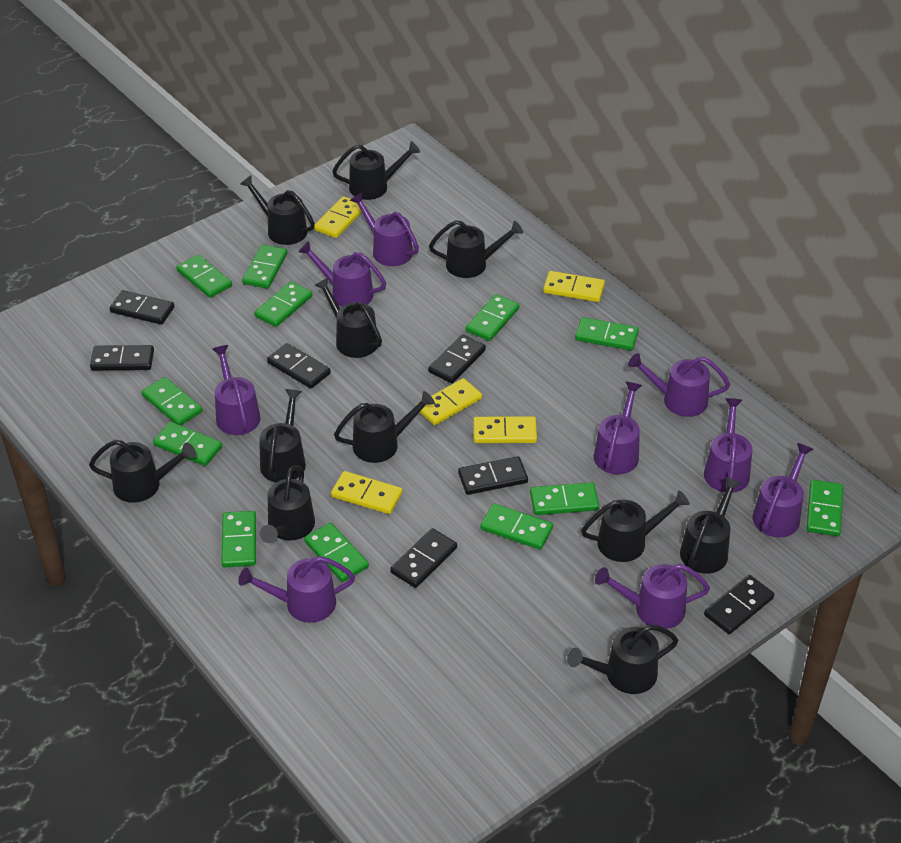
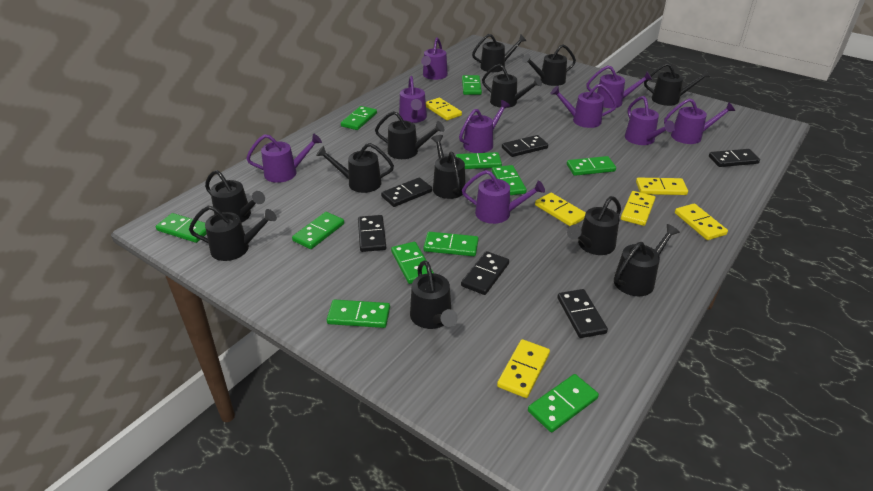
black domino: [90,345,154,370] [110,290,174,325] [267,343,331,389] [390,528,457,588] [428,334,486,383] [458,456,528,495] [704,575,775,634] = 7 -> [358,215,386,252] [381,178,432,207] [461,251,509,295] [502,135,548,157] [557,289,608,338] [709,149,760,167] = 6
black watering can: [89,440,196,503] [240,175,315,245] [259,389,306,482] [260,465,315,543] [314,278,382,358] [332,141,420,200] [334,391,435,463] [429,220,523,278] [567,624,678,694] [581,490,690,562] [680,477,741,574] = 11 -> [189,206,277,261] [205,170,265,223] [316,143,394,193] [375,111,445,159] [410,260,458,329] [431,135,466,199] [472,34,526,72] [482,64,542,108] [522,44,576,86] [567,196,621,255] [614,224,680,296] [644,63,711,106] = 12
green domino: [142,377,203,425] [153,422,222,466] [176,255,232,298] [221,511,256,567] [242,245,287,289] [254,281,312,327] [304,523,369,582] [466,294,519,341] [480,503,553,550] [530,482,599,515] [575,317,639,351] [807,480,844,536] = 12 -> [156,213,207,243] [292,212,344,249] [327,299,390,328] [341,106,377,130] [391,242,434,284] [423,232,479,256] [456,152,502,169] [462,75,482,95] [492,165,527,195] [528,374,599,433] [567,156,616,176] = 11
yellow domino: [314,196,365,238] [331,471,402,514] [417,378,482,425] [473,416,537,443] [543,271,605,302] = 5 -> [426,98,462,121] [497,339,550,398] [535,193,586,226] [621,191,655,226] [636,178,688,195] [675,204,728,240] = 6

